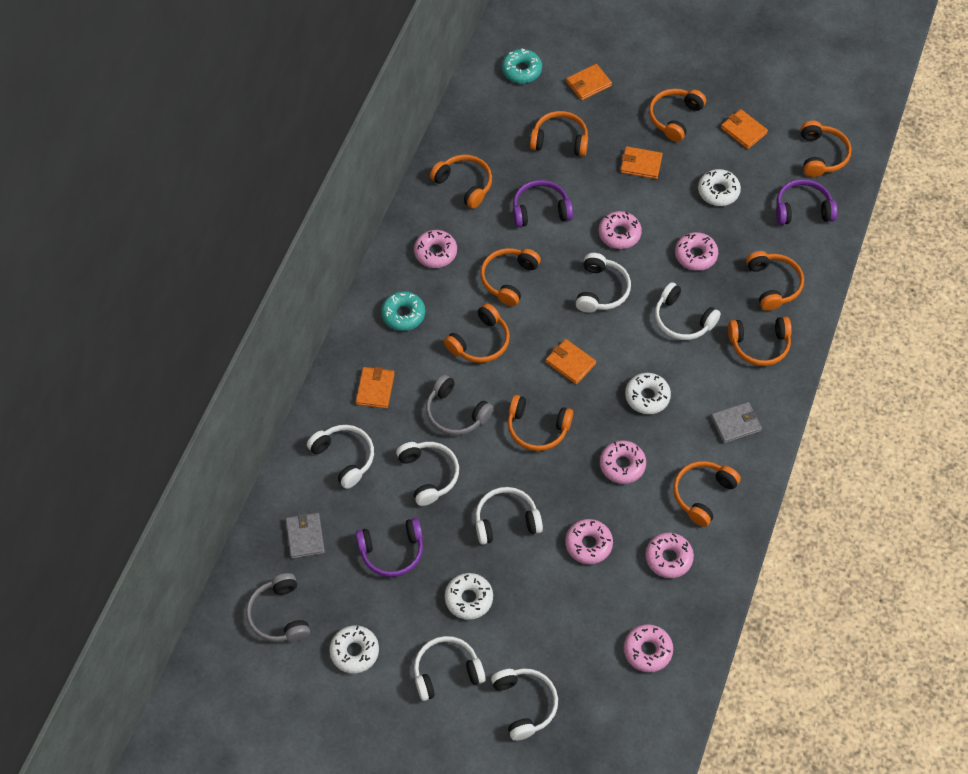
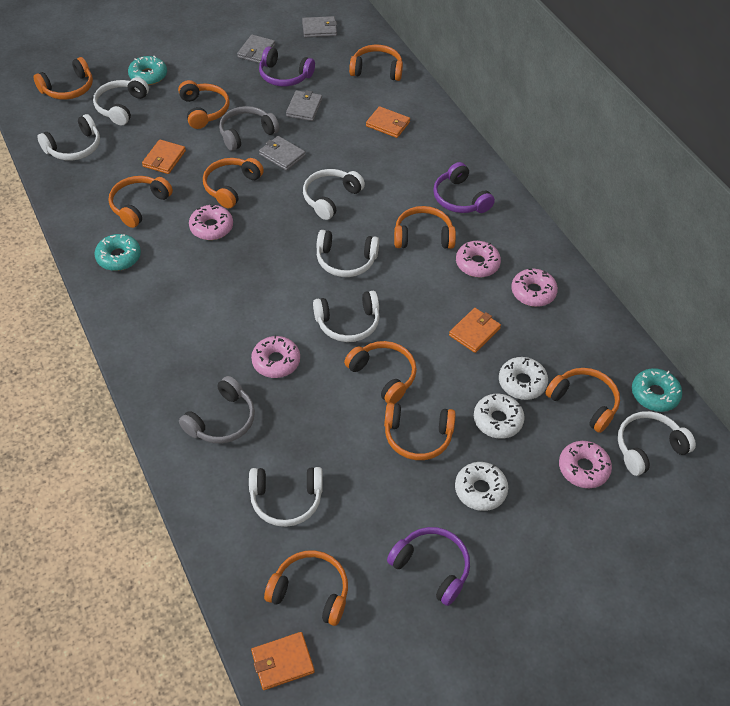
grey wallet: [286,513,325,559] [711,402,762,443] = 2 -> [237,35,275,63] [259,136,305,171] [286,90,322,121] [302,16,337,37] = 4
orange wallet: [356,367,395,409] [546,339,596,384] [566,64,612,101] [620,146,663,179] [721,109,768,149] = 5 -> [142,139,186,174] [251,632,315,690] [366,106,410,138] [449,308,501,353] = 4
pink donut: [414,230,457,268] [565,519,613,564] [599,211,642,249] [600,440,646,484] [624,624,673,672] [646,533,694,578] [675,232,718,271] = 7 -> [189,204,233,240] [251,335,300,378] [456,241,501,277] [511,268,558,307] [559,441,612,488] = 5
turquoise donut: [381,291,425,331] [502,48,542,83] = 2 -> [95,234,141,271] [128,56,167,85] [632,368,682,412] = 3
white donut: [330,625,379,673] [445,573,493,620] [625,373,671,414] [698,169,741,206] = 4 -> [455,462,508,511] [474,394,525,439] [499,357,548,400] = 3

